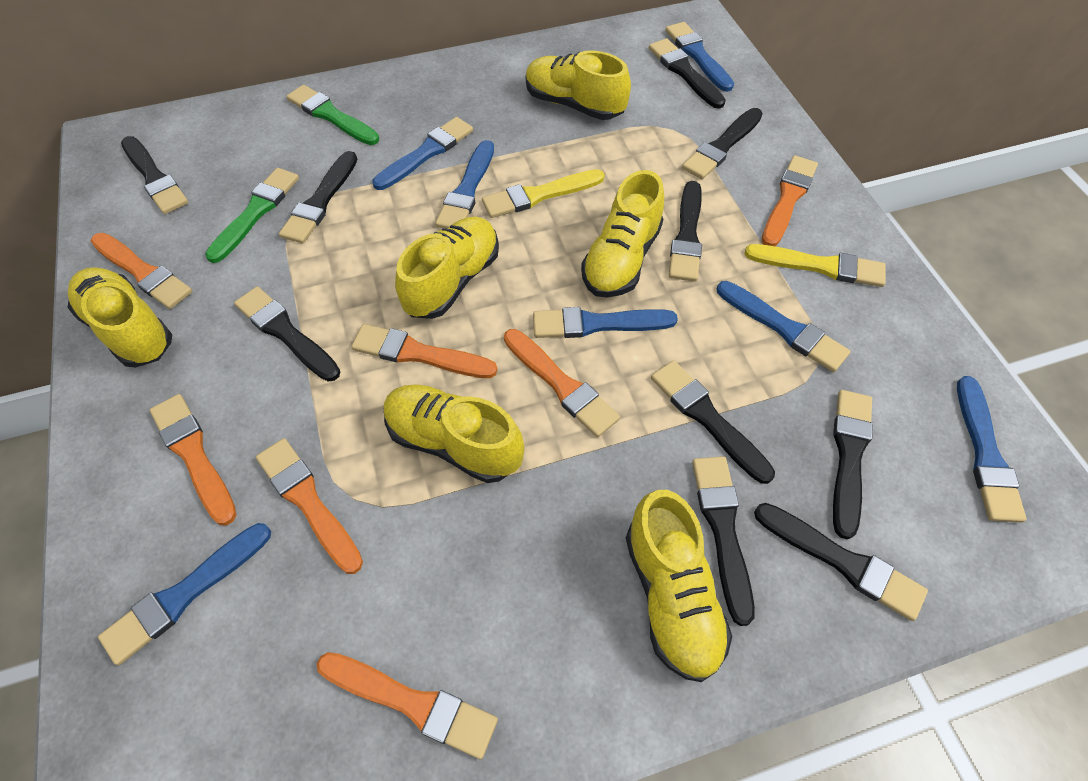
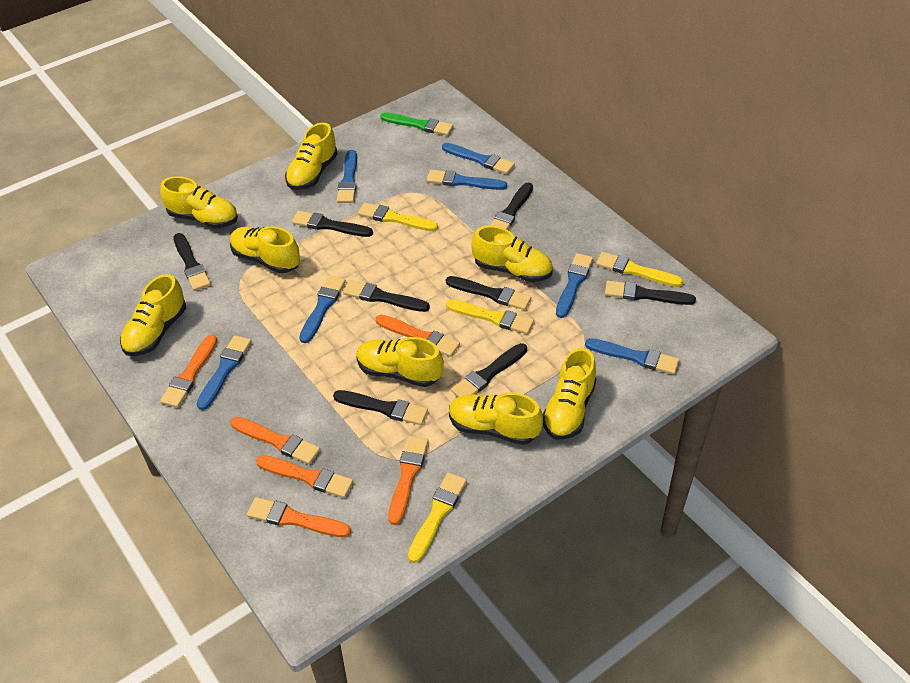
black brush: [121,136,189,214] [234,286,340,382] [279,151,357,244] [649,38,726,109] [651,360,775,484] [669,181,702,282] [682,108,763,179] [692,456,755,626] [754,503,928,621] [833,390,873,540] = 10 -> [173,233,211,291] [292,211,373,237] [333,390,428,425] [343,280,430,312] [446,276,531,310] [451,343,527,397] [490,182,533,230] [605,281,696,305] = 8
green brush: [205,168,299,263] [286,85,379,145] = 2 -> [380,112,453,136] = 1
orange brush: [91,233,192,309] [150,394,236,526] [256,438,363,574] [317,652,498,759] [351,324,497,378] [504,329,620,437] [762,155,818,246] = 7 -> [160,335,217,408] [231,417,320,464] [247,497,351,537] [256,455,353,498] [376,315,460,357] [388,436,429,525] = 6
yellow brush: [482,169,605,218] [745,244,886,287] = 2 -> [358,202,438,231] [408,472,467,563] [446,300,534,334] [596,252,683,287] = 4
yellow shoe: [68,267,172,367] [384,384,524,483] [395,217,499,319] [526,50,631,120] [581,170,664,298] [626,490,732,682] = 6 -> [120,274,186,356] [160,176,238,229] [230,226,300,273] [285,123,338,190] [356,337,444,387] [449,393,543,445] [471,226,553,282] [543,348,596,440] = 8

